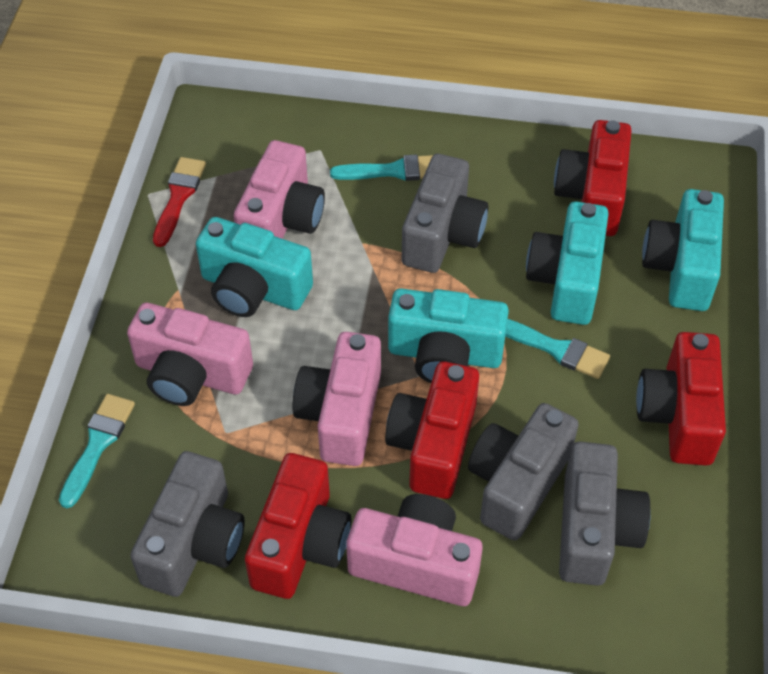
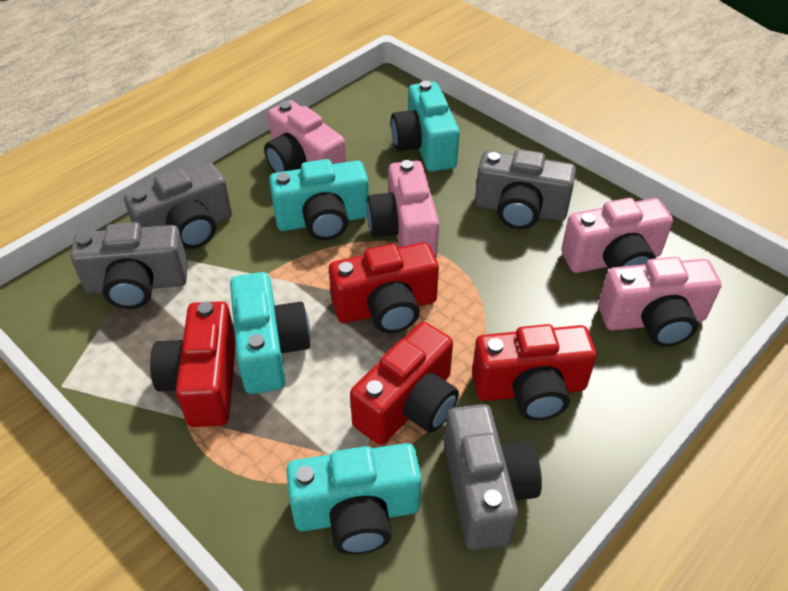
red brush: [153,157,206,247] = 1 -> none = 0
turquoise brush: [59,394,135,508] [330,155,433,181] [505,319,610,379] = 3 -> none = 0

